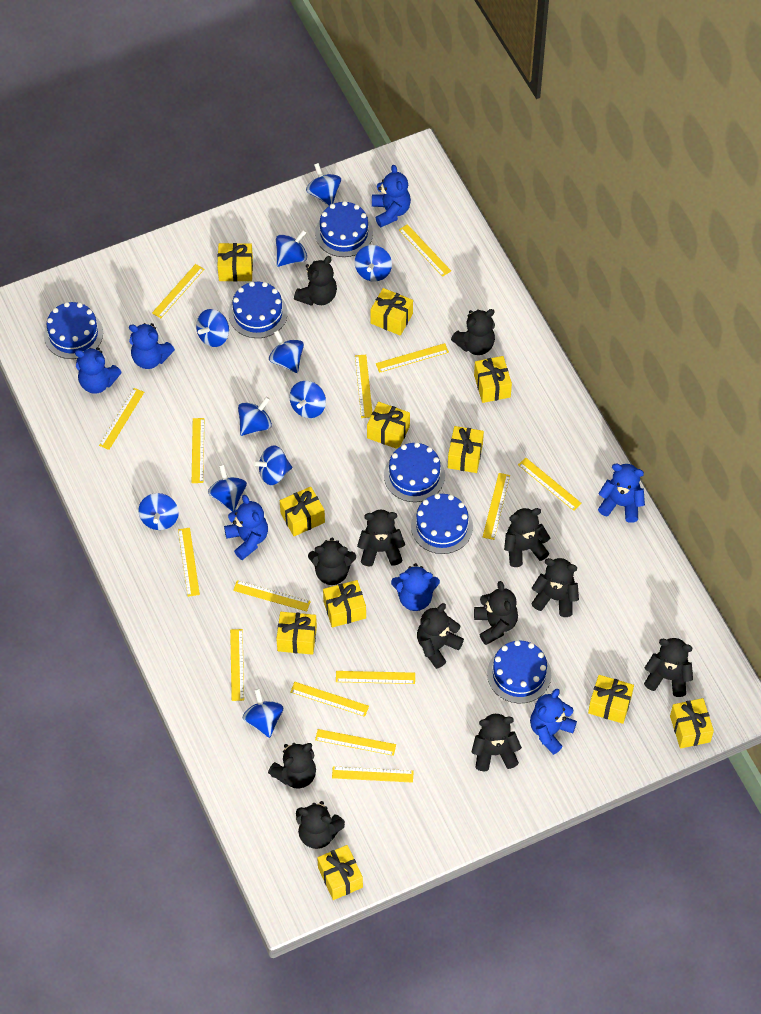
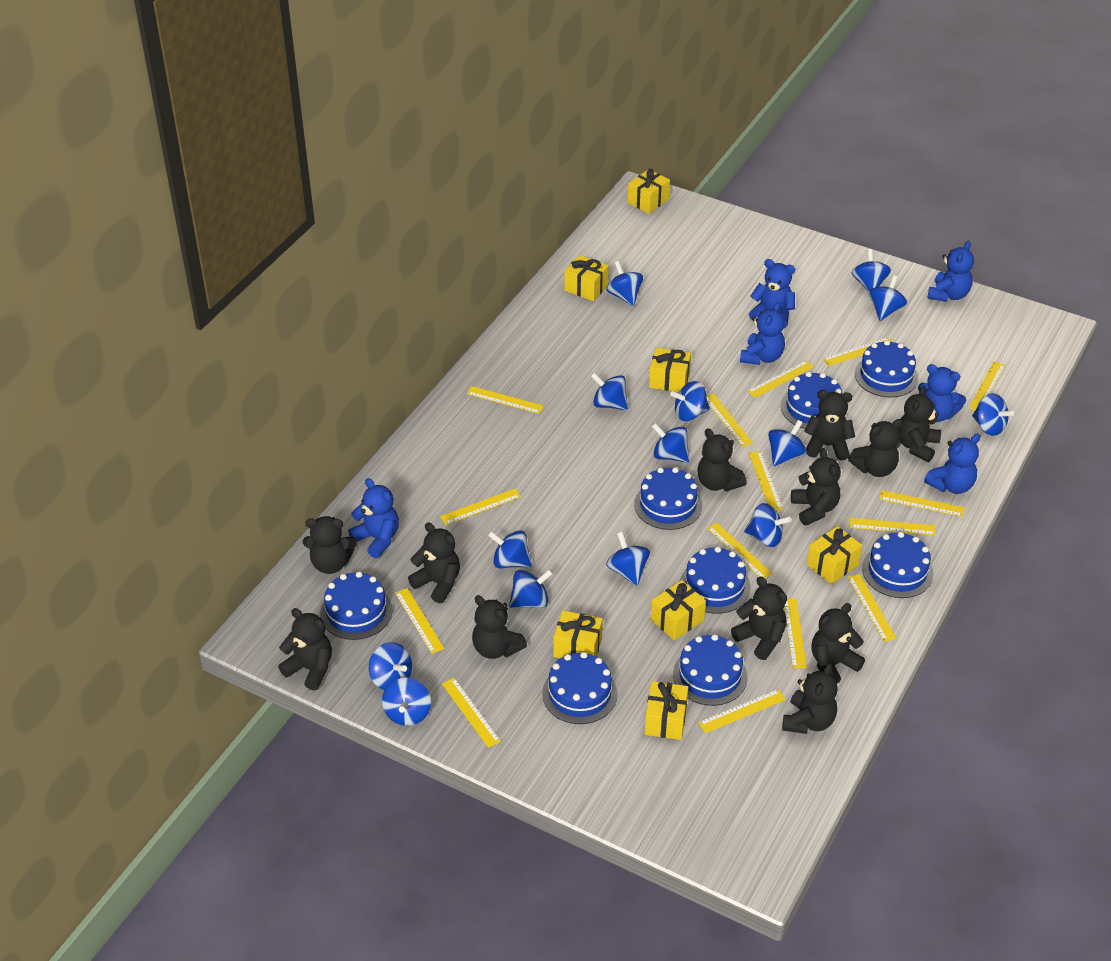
blue cake: [44,302,103,359] [229,281,287,338] [315,201,373,257] [384,442,445,502] [411,494,473,554] [487,640,551,704] = 6 -> [320,571,393,640] [542,652,618,724] [634,467,702,530] [673,634,748,706] [680,547,751,614] [781,372,842,429] [855,340,918,397] [862,532,933,598] = 8
blue spinning top: [138,493,179,530] [196,309,229,347] [208,465,247,512] [238,397,272,436] [243,689,283,738] [253,445,292,485] [269,330,304,373] [276,230,307,267] [289,381,326,418] [306,163,341,206] [355,245,392,282] = 11 -> [369,642,412,690] [382,678,431,726] [488,530,532,568] [509,569,553,608] [591,373,628,410] [606,261,643,306] [606,532,650,586] [651,423,689,462] [670,381,710,421] [744,503,792,547] [768,420,807,466] [852,249,891,292] [869,275,907,321] [972,393,1014,436] = 14
blue teddy bear: [75,347,122,394] [129,323,175,369] [224,495,268,560] [372,165,411,227] [391,563,440,611] [530,689,577,755] [598,463,645,523] = 7 -> [348,478,399,558] [740,302,785,365] [749,259,795,329] [918,364,966,422] [924,434,980,494] [927,241,974,302] = 6
yellow gift: [217,243,253,282] [276,612,317,655] [280,487,325,536] [317,845,363,900] [323,580,366,627] [367,402,410,449] [370,288,413,335] [448,426,484,473] [474,356,512,403] [588,675,634,724] [670,698,714,749] = 11 -> [553,610,603,658] [564,255,608,301] [628,169,670,214] [645,681,688,740] [649,348,691,392] [651,580,706,640] [807,526,862,584] = 7

